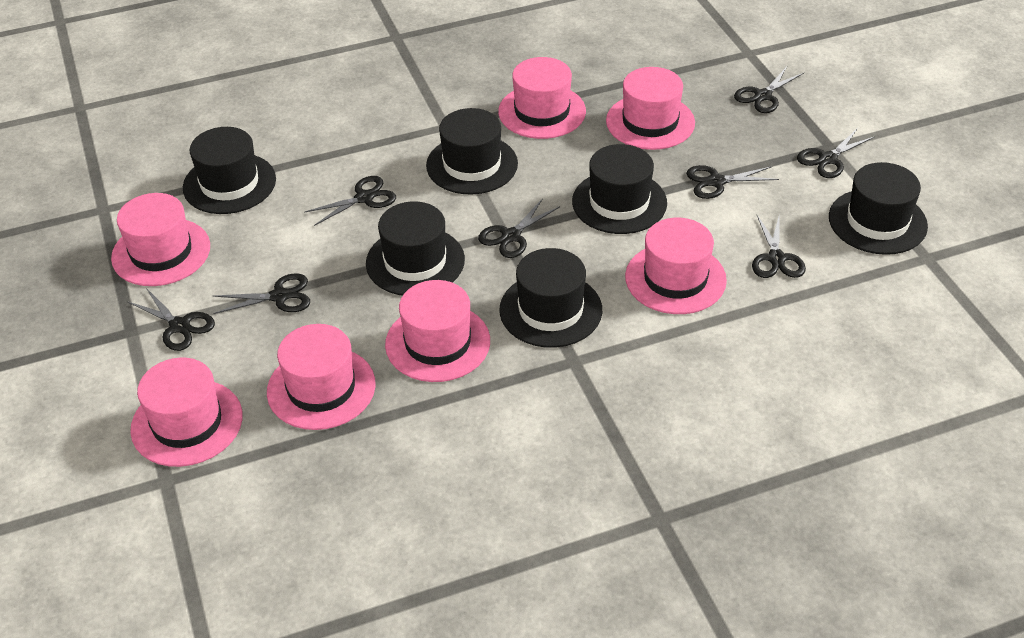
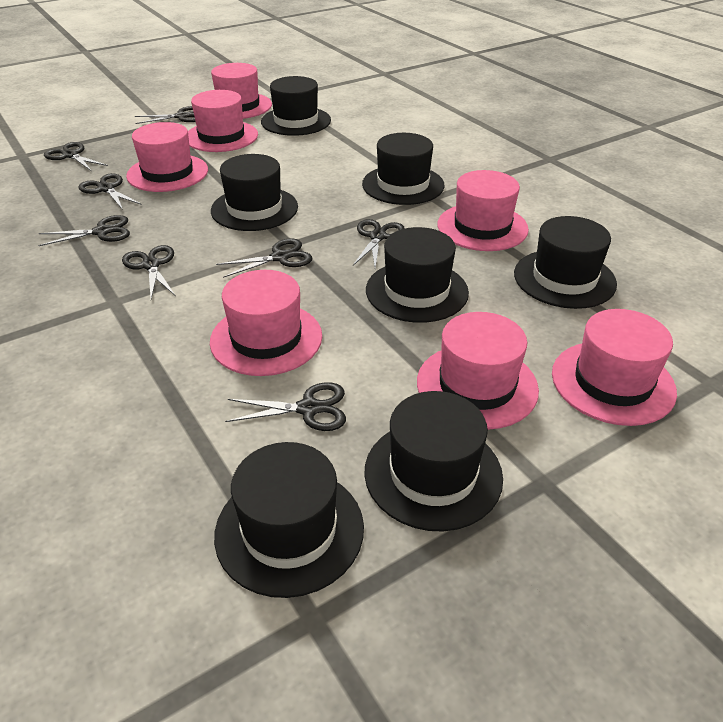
black hat: [183,127,276,214] [366,201,465,296] [426,108,518,195] [499,248,602,348] [572,144,667,234] [829,162,928,255] = 6 -> [211,154,298,231] [214,442,364,598] [261,76,331,136] [362,133,445,205] [364,391,503,531] [366,227,469,323] [514,216,617,309] = 7

